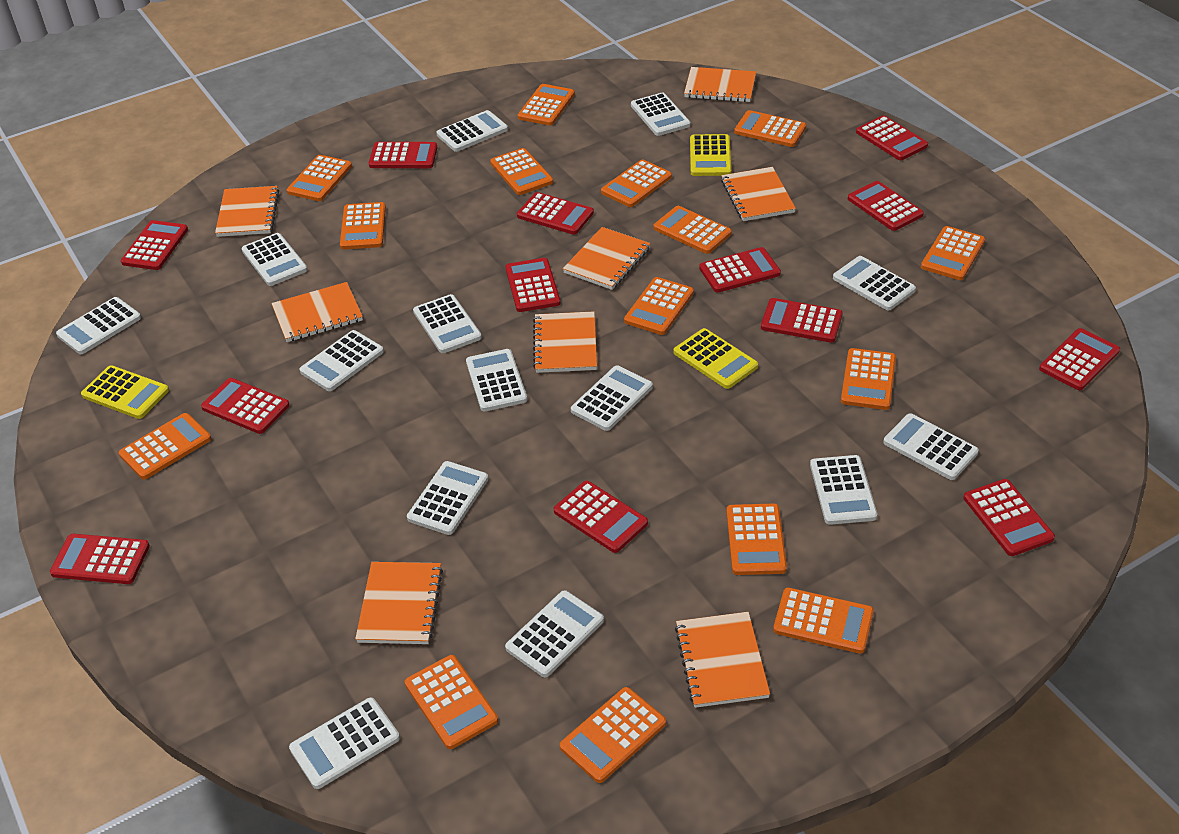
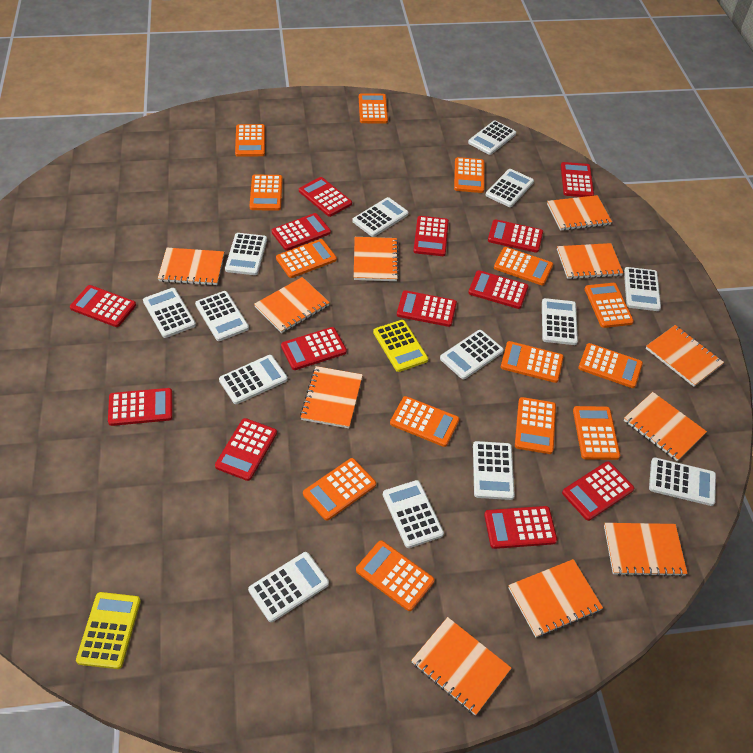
orange calculator: [119,413,211,480] [287,155,352,201] [340,202,386,249] [405,655,498,749] [490,148,553,195] [518,84,575,126] [560,687,666,783] [601,159,672,207] [624,277,694,335] [654,206,732,254] [726,504,787,575] [734,110,806,147] [773,588,874,654] [841,348,896,410] [921,226,985,280] = 15 -> [235,124,265,157] [249,175,283,211] [276,239,337,278] [303,458,376,521] [356,540,435,611] [359,93,388,124] [390,396,459,447] [454,157,485,193] [494,247,553,285] [501,341,564,383] [515,397,556,454] [573,406,620,460] [578,343,643,388] [585,283,634,328] = 14
orange notebook: [215,186,279,237] [271,282,363,342] [355,562,443,644] [533,311,597,373] [563,227,650,290] [675,612,770,708] [684,67,756,102] [721,167,796,221] = 8 -> [158,248,224,286] [254,277,330,333] [300,366,363,428] [354,237,399,281] [411,617,511,715] [508,559,603,637] [547,195,612,231] [557,243,623,279] [604,523,688,577] [624,392,707,461] [646,325,724,387] = 11
yellow calculator: [81,365,169,419] [674,328,758,389] [690,134,731,176] = 3 -> [76,592,141,669] [373,320,428,372] = 2

